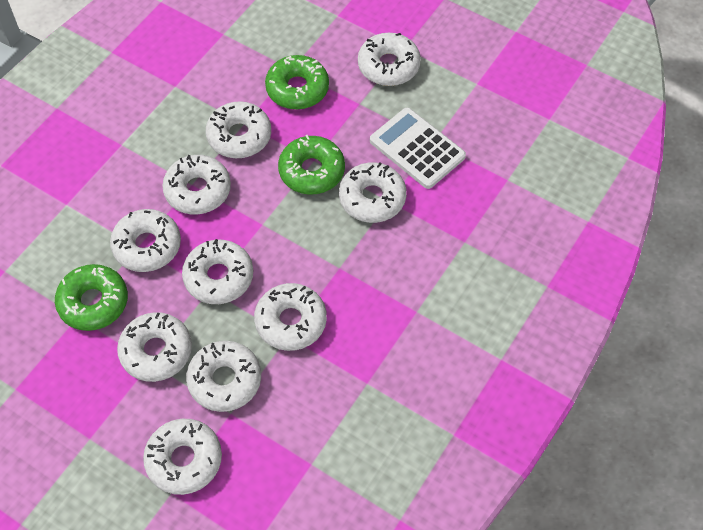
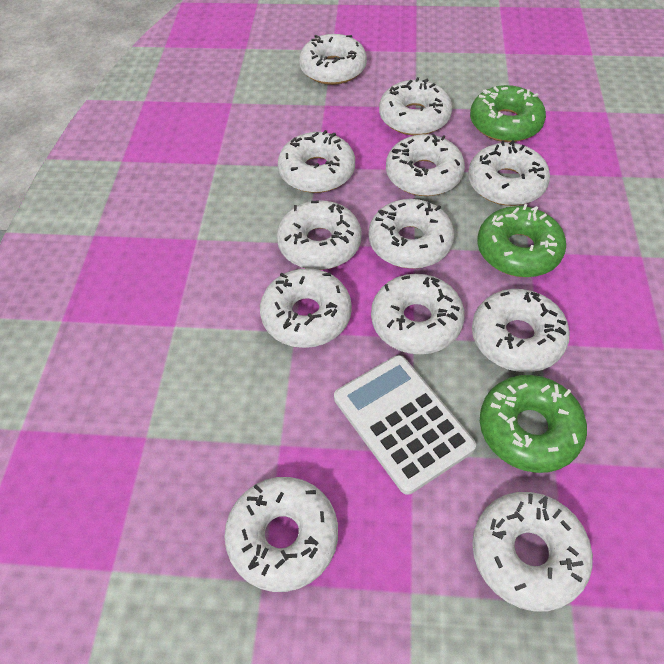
white donut: [110,209,181,272] [117,312,192,382] [143,419,222,495] [162,155,231,215] [182,239,253,304] [186,341,261,412] [206,101,271,158] [254,283,327,351] [339,162,407,223] [358,33,421,86] = 10 -> [224,477,338,592] [260,268,352,348] [277,200,362,270] [278,130,355,193] [299,34,367,85] [369,199,454,269] [371,274,465,355] [379,77,452,136] [386,134,465,196] [468,140,550,206] [472,289,570,372] [472,492,593,611] = 12

